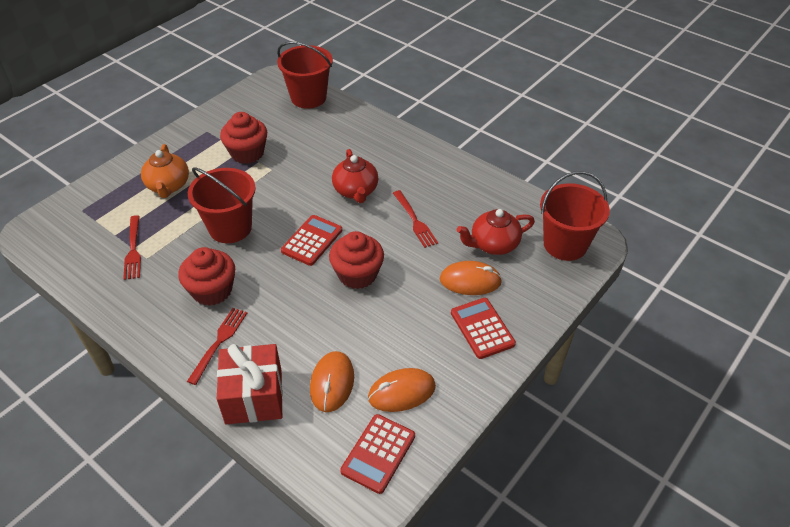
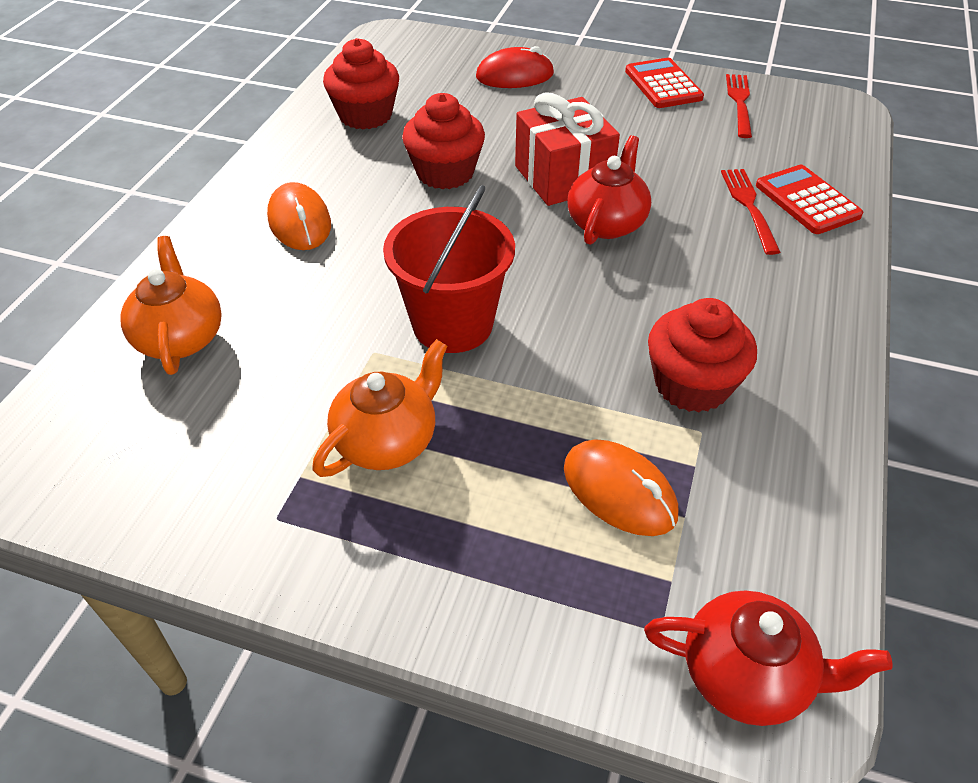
orange mouse: [310,351,354,412] [368,368,436,412] [440,261,502,295] = 3 -> [267,182,331,250] [564,439,678,536] = 2
orange teapot: [141,144,189,198] = 1 -> [120,236,222,375] [312,339,448,477] = 2
red bucket: [188,167,256,243] [277,42,333,109] [540,171,610,261] = 3 -> [383,185,515,353] = 1
red calculator: [281,215,342,266] [340,414,415,494] [451,298,516,359] = 3 -> [625,58,704,108] [756,165,863,234] = 2
red fork: [123,215,141,280] [187,308,247,385] [393,190,438,248] = 3 -> [721,169,780,255] [726,74,752,138] = 2
red mouse: none = 0 -> [476,46,554,88] = 1

